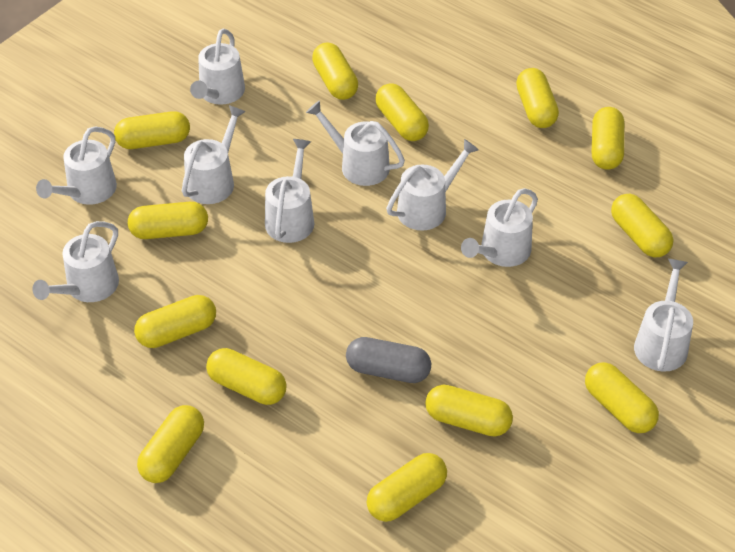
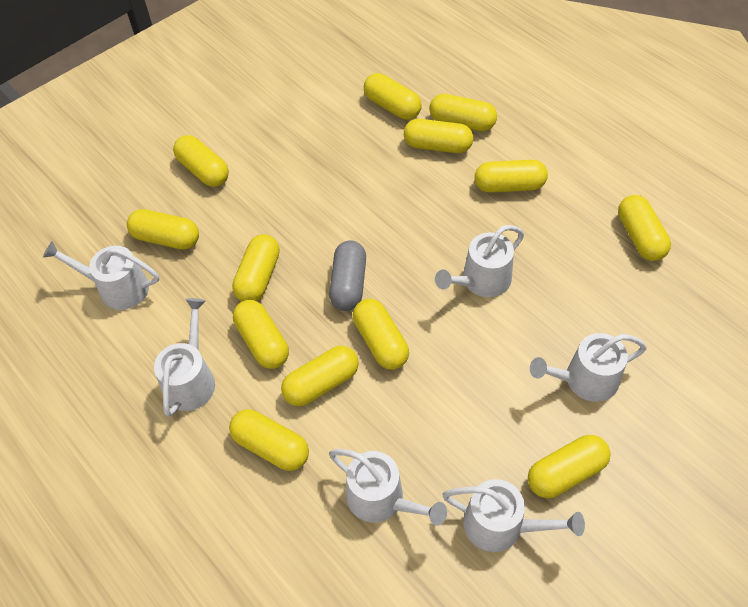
white watering can: [32,221,119,302] [36,126,117,205] [182,105,246,204] [190,29,245,105] [265,139,315,243] [306,100,405,186] [386,139,479,231] [461,188,538,267] [634,259,693,372] = 9 -> [43,241,159,310] [154,298,215,417] [329,449,447,526] [435,225,524,297] [442,479,585,552] [530,333,647,402] = 6

